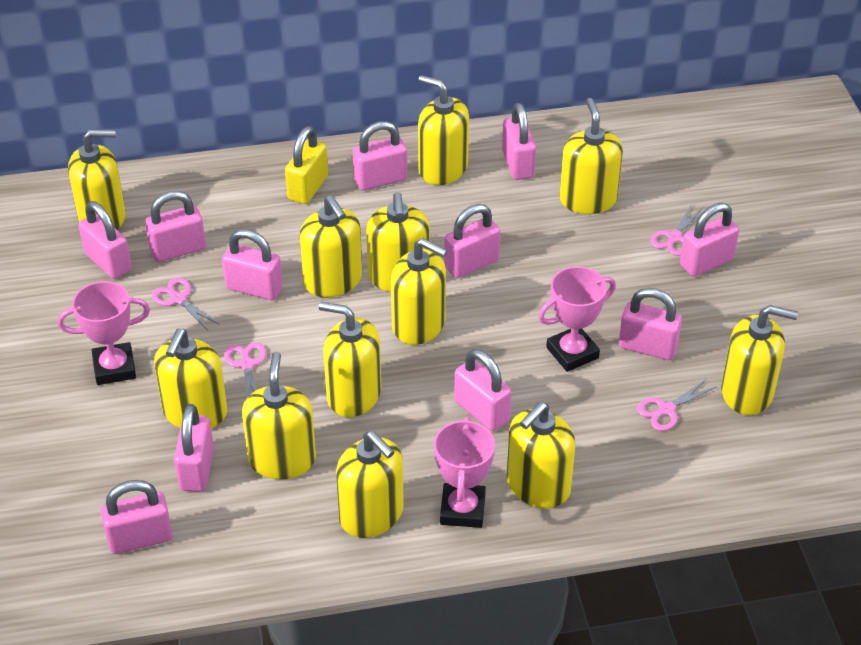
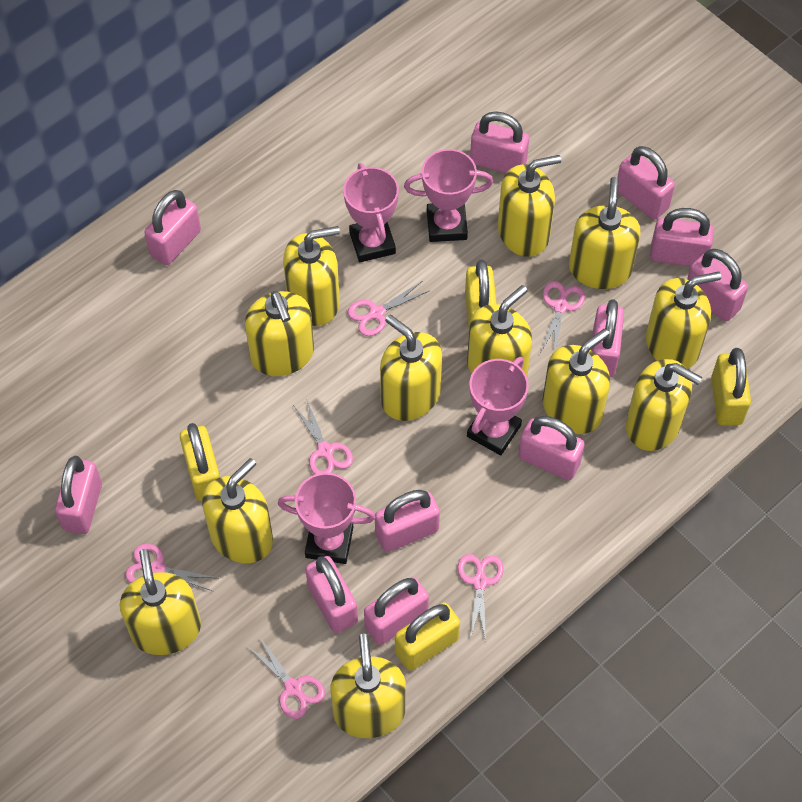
pink scissors: [152,278,218,330] [224,342,267,399] [637,379,716,431] [650,204,704,256] = 4 -> [125,544,217,592] [247,636,325,719] [293,401,353,474] [347,281,429,336] [457,554,504,642] [541,281,585,351] = 6
pink trophy: [58,281,150,385] [434,417,495,528] [538,266,616,372] = 3 -> [278,473,375,564] [343,163,399,262] [404,149,493,242] [467,357,529,455] = 4
yellow padlock: [285,126,328,204] = 1 -> [180,423,220,501] [395,602,460,671] [465,260,497,328] [711,348,751,426] = 4

